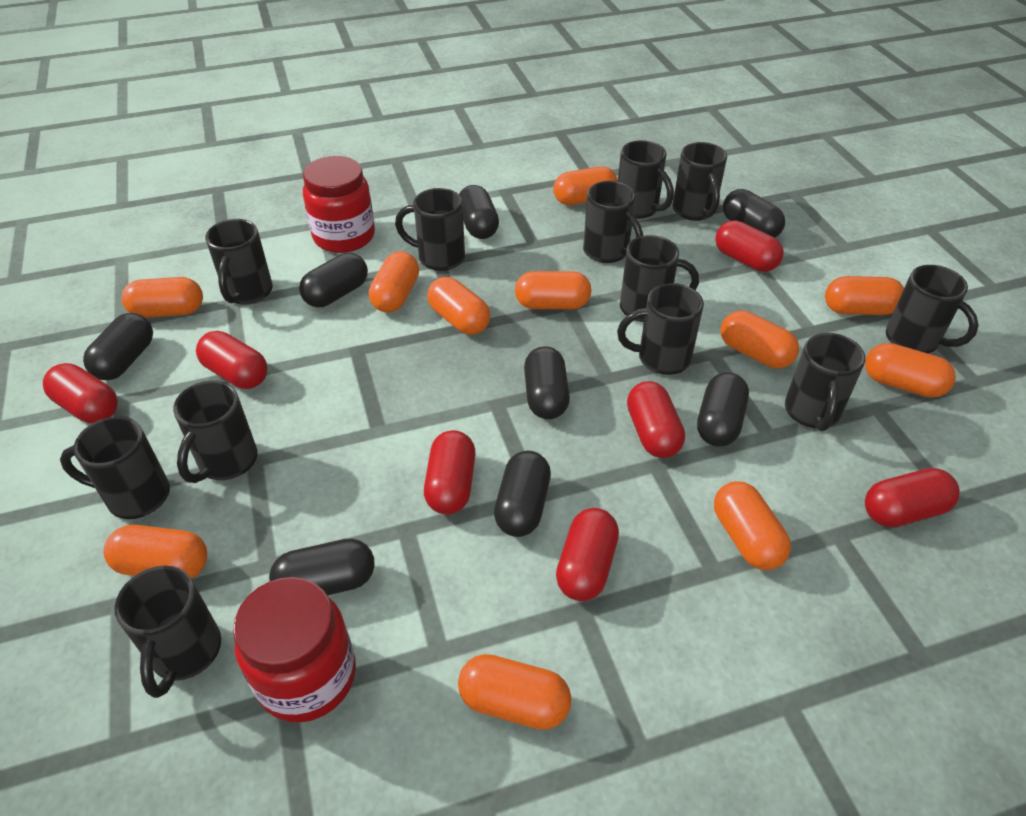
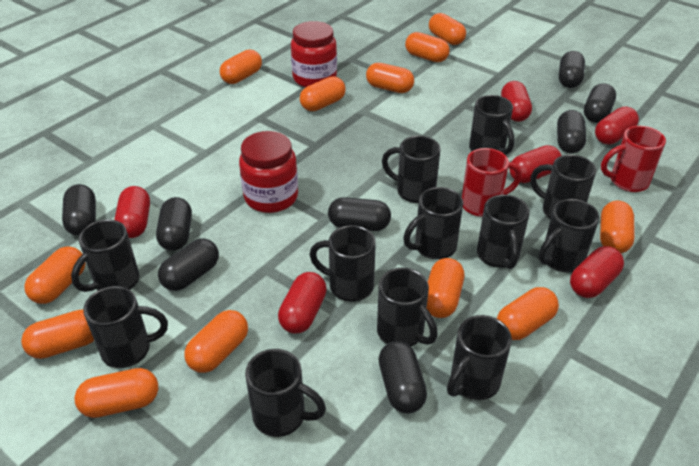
orange capsule: [104,525,207,578] [121,277,203,318] [369,251,419,313] [427,277,490,335] [458,654,571,730] [515,271,591,309] [553,166,618,205] [714,481,791,570] [721,310,799,368] [825,276,904,315] [865,343,956,398] = 11 -> [21,309,94,359] [24,246,86,304] [74,368,158,418] [184,310,248,373] [220,49,262,84] [300,76,346,111] [366,63,414,93] [405,32,450,62] [427,258,464,318] [429,13,466,45] [497,287,559,340] [600,201,635,253] = 12
red capsule: [43,363,118,424] [196,331,268,389] [424,430,475,515] [556,508,619,601] [627,381,685,458] [715,220,784,272] [865,468,960,527] = 7 -> [114,186,150,238] [278,272,327,334] [501,81,532,122] [509,145,562,183] [570,246,624,298] [595,107,639,144] = 6
red mug: none = 0 -> [462,148,522,217] [601,126,666,192] = 2

